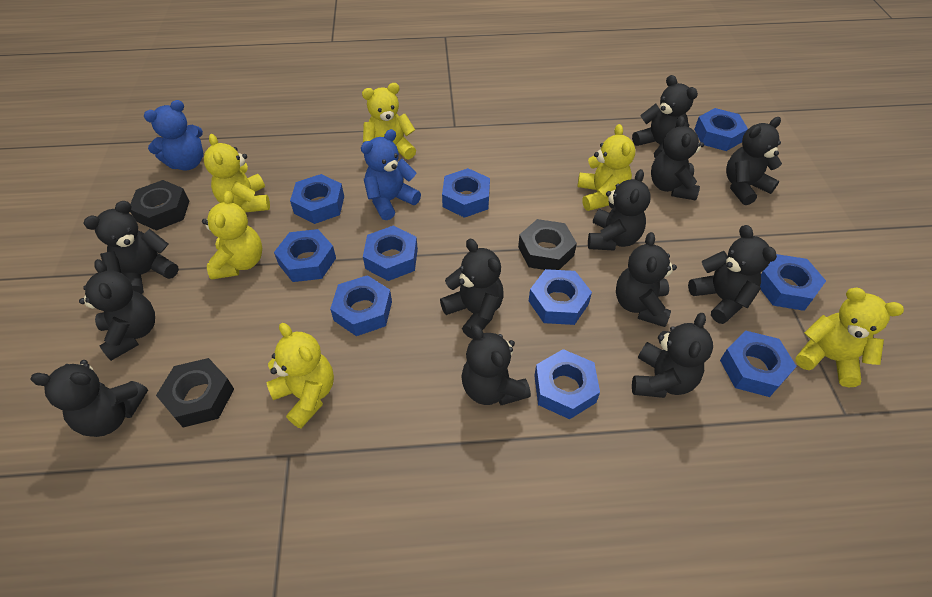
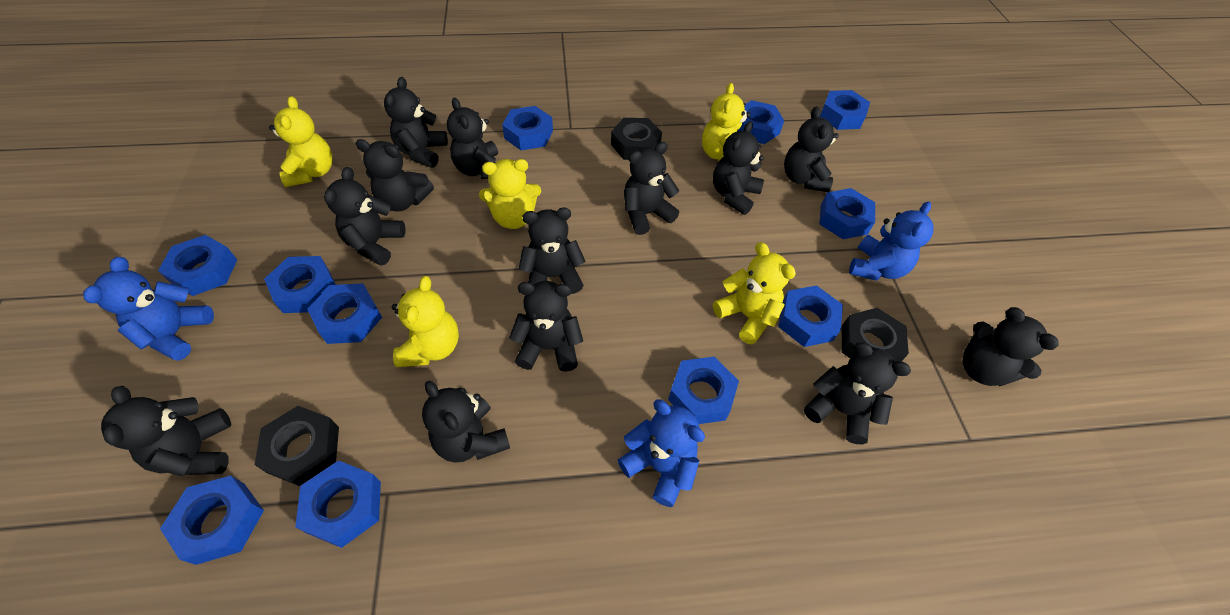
black teddy bear: [30,360,148,437] [79,259,155,361] [83,201,179,294] [440,239,504,339] [461,324,531,405] [588,169,651,251] [616,232,677,327] [632,75,698,158] [632,313,713,398] [651,116,704,201] [688,225,777,324] [726,117,782,205] = 12 -> [101,386,231,476] [324,167,405,266] [356,139,434,212] [384,77,448,168] [422,381,510,463] [447,98,498,179] [509,281,583,372] [518,208,586,294] [624,142,679,235] [713,121,764,215] [784,107,839,192] [804,342,911,444] [962,307,1059,386] = 13
blue nut: [274,229,336,282] [290,174,344,224] [330,275,392,336] [363,225,418,281] [442,168,490,218] [529,269,592,325] [534,349,600,419] [694,108,748,151] [720,330,797,397] [760,254,826,311] = 10 -> [158,235,237,296] [160,476,264,565] [264,256,336,313] [295,461,381,548] [308,284,382,344] [502,106,553,150] [668,357,739,424] [737,100,784,144] [778,285,843,347] [819,188,875,239] [820,90,870,130] = 11
blue teddy bear: [144,100,203,171] [361,129,421,220] = 2 -> [83,257,214,361] [618,399,705,507] [849,201,933,281] = 3
yellow teddy bear: [202,191,262,280] [204,134,270,212] [267,323,334,428] [362,83,416,160] [577,124,635,211] [795,287,904,387] = 6 -> [269,96,332,187] [392,276,459,367] [479,159,541,229] [702,83,751,161] [713,242,796,344] = 5

